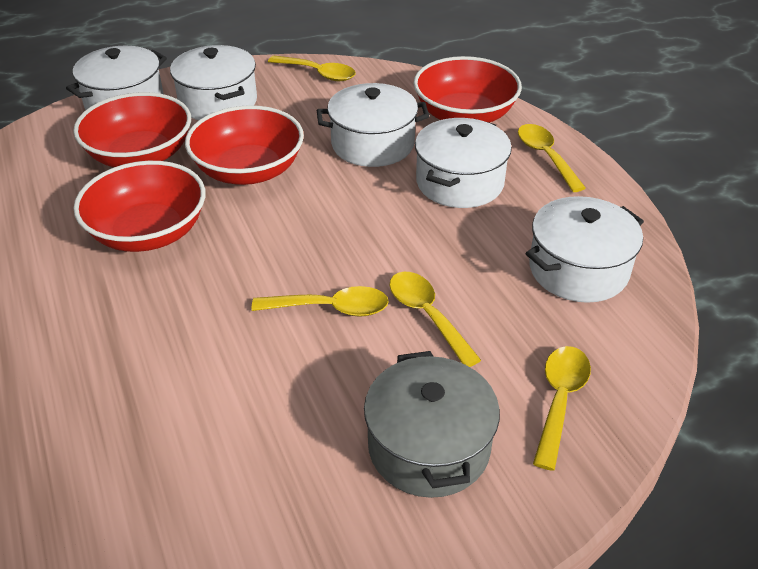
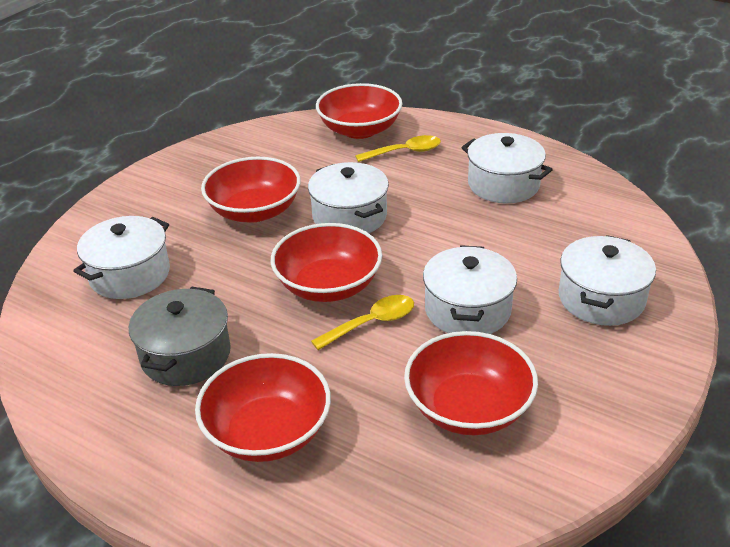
red bowl: [73,92,191,167] [74,161,205,252] [185,105,304,185] [413,56,522,123] = 4 -> [195,353,331,462] [201,157,301,222] [271,223,382,302] [316,83,402,139] [404,331,538,435] = 5
yellow spoon: [251,286,389,317] [268,56,356,81] [389,272,481,367] [518,124,586,192] [533,346,591,471] = 5 -> [311,295,414,350] [355,135,441,162] = 2

